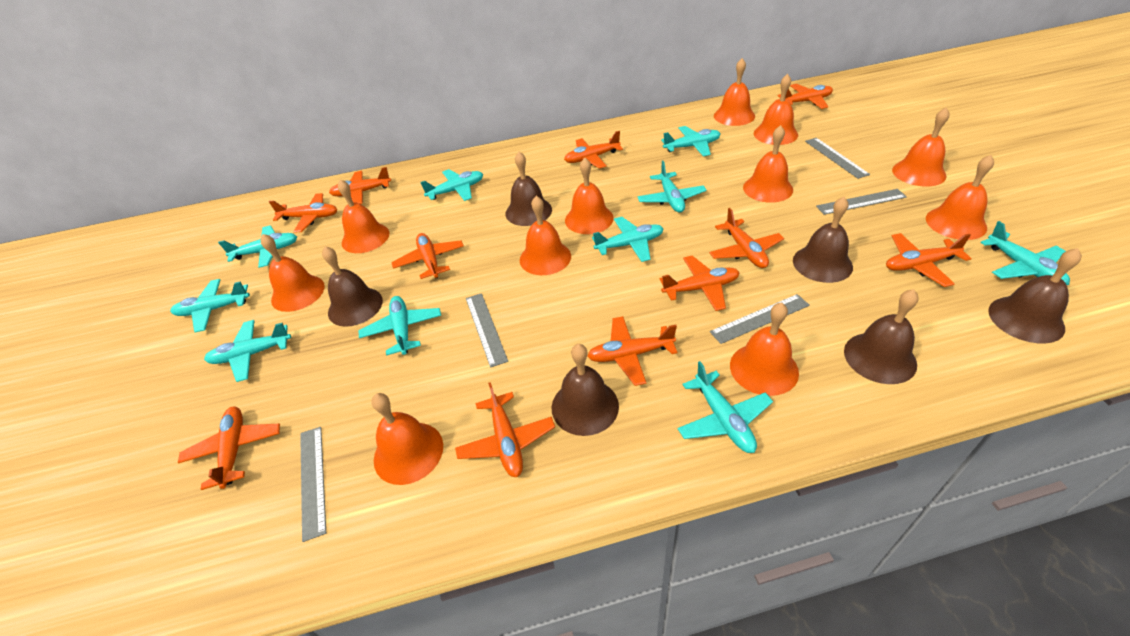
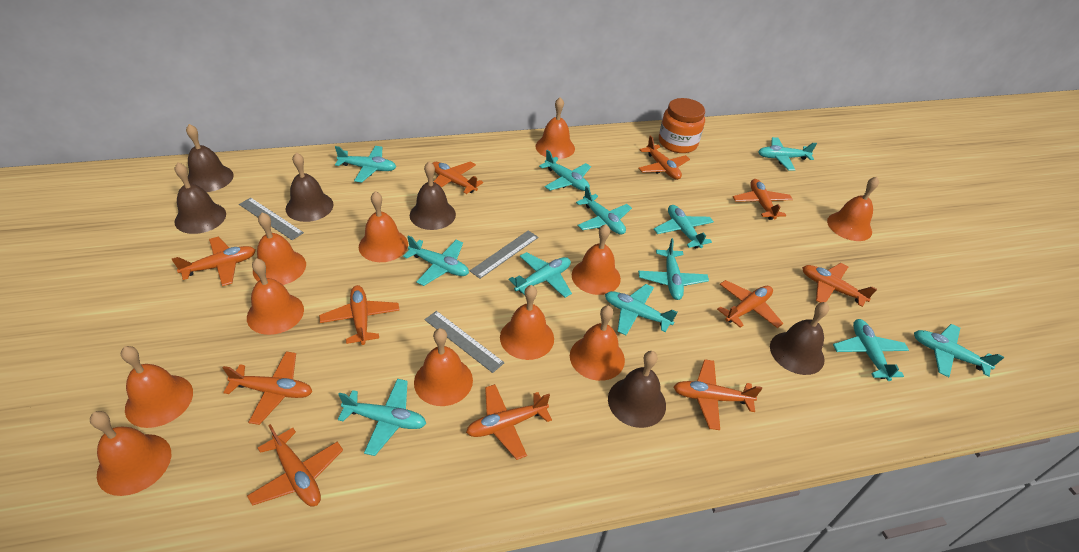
grey ruler: [300,427,326,542] [466,293,508,368] [710,294,810,344] [805,138,870,179] [816,189,907,215] = 5 -> [239,198,304,240] [425,311,504,373] [470,231,538,279] = 3
orange jar: none = 0 -> [659,98,705,153] = 1
turquoise plane: [170,279,250,333] [204,320,291,382] [218,225,297,268] [358,296,441,355] [420,169,483,201] [592,217,664,262] [638,161,707,213] [661,126,720,157] [678,361,773,453] [980,221,1070,285] = 10 -> [335,146,396,183] [338,379,426,456] [403,235,469,286] [509,252,572,298] [539,150,591,191] [576,186,632,235] [605,284,677,335] [638,238,709,300] [654,205,714,249] [758,137,817,171] [833,319,909,381] [914,324,1004,377] = 12

